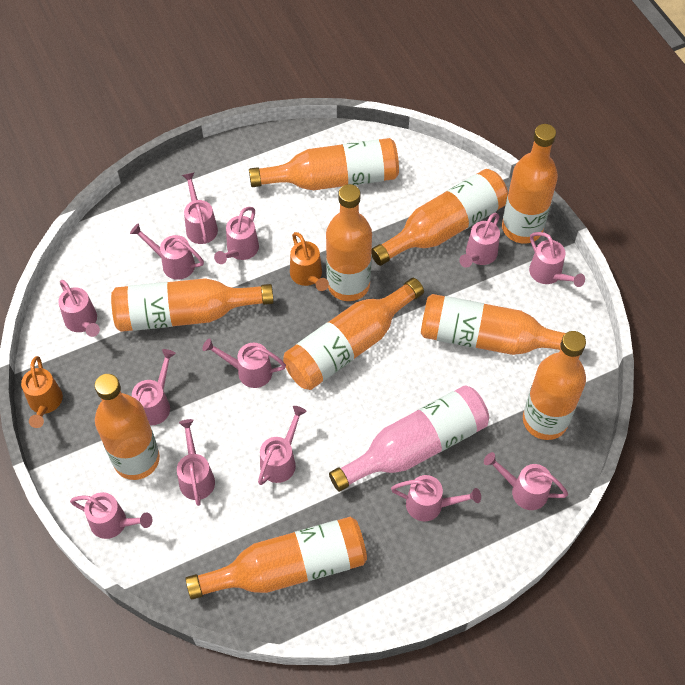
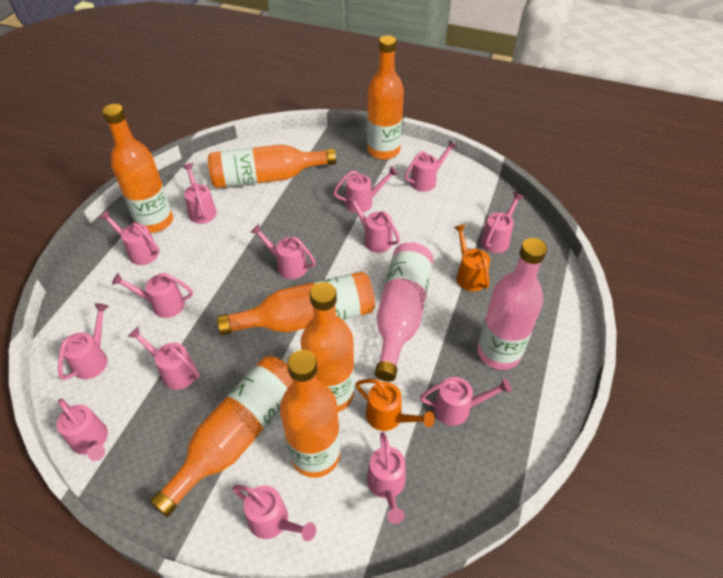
orange bottle: [95,374,160,480] [111,278,274,332] [185,517,367,600] [249,138,399,190] [283,278,424,390] [326,184,372,301] [371,169,508,266] [421,294,585,355] [502,124,558,244] [523,331,586,440] = 10 -> [102,104,173,233] [150,356,293,517] [208,145,336,188] [217,272,375,336] [280,350,340,478] [300,282,355,412] [367,35,404,160] = 7
pink bottle: [329,385,489,492] = 1 -> [375,242,433,382] [477,238,547,370] = 2
pink watering can: [58,280,100,337] [70,492,152,539] [130,223,204,280] [132,349,176,425] [177,419,215,506] [182,172,218,244] [202,338,286,388] [214,207,259,264] [258,406,306,485] [391,475,481,522] [459,213,500,268] [484,452,568,510] [529,232,585,287] = 13 -> [56,398,108,461] [58,303,109,380] [99,210,160,265] [112,273,193,318] [128,327,200,390] [182,163,217,224] [232,485,316,541] [250,224,316,279] [333,166,398,213] [346,194,400,253] [367,432,405,524] [405,140,457,192] [420,377,511,426] [481,192,524,253] = 14

